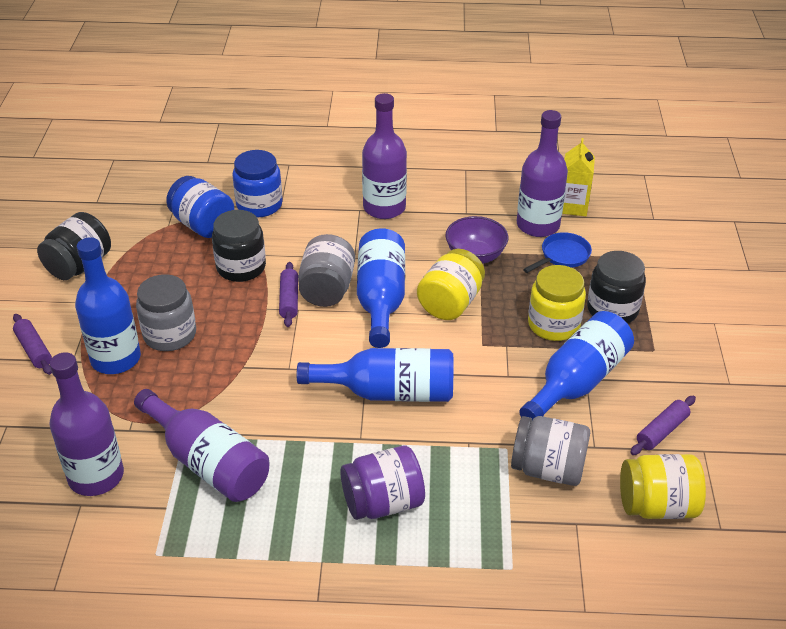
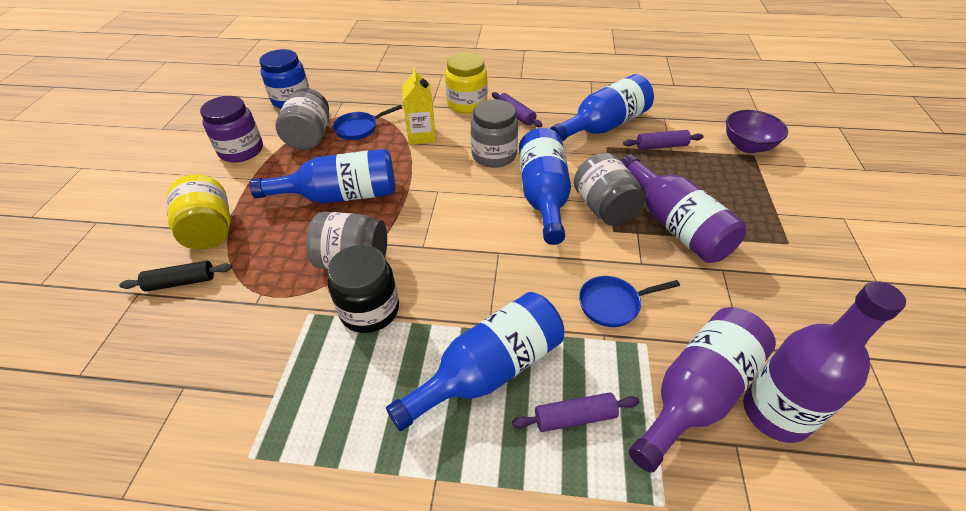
black jar: [37,212,111,280] [212,210,266,282] [587,251,646,324] = 3 -> [327,245,399,333] = 1
black rolling pin: none = 0 -> [119,261,232,292] = 1
blue jar: [166,176,234,238] [232,150,283,217] = 2 -> [259,49,310,109] = 1
blue pan: [523,232,592,273] = 1 -> [333,105,402,140] [579,276,680,327] = 2
grey jar: [136,274,196,351] [298,234,355,307] [511,416,590,486] = 3 -> [275,88,329,150] [306,212,387,269] [471,99,518,168] [574,153,645,226] = 4
purple bottle: [49,352,124,496] [134,389,269,502] [362,93,407,219] [517,110,568,237] = 4 -> [621,154,746,263] [629,307,776,473] [743,281,906,443] = 3
yellow jar: [417,249,485,320] [528,265,586,341] [620,454,706,519] = 3 -> [167,174,231,250] [445,52,488,114] = 2

